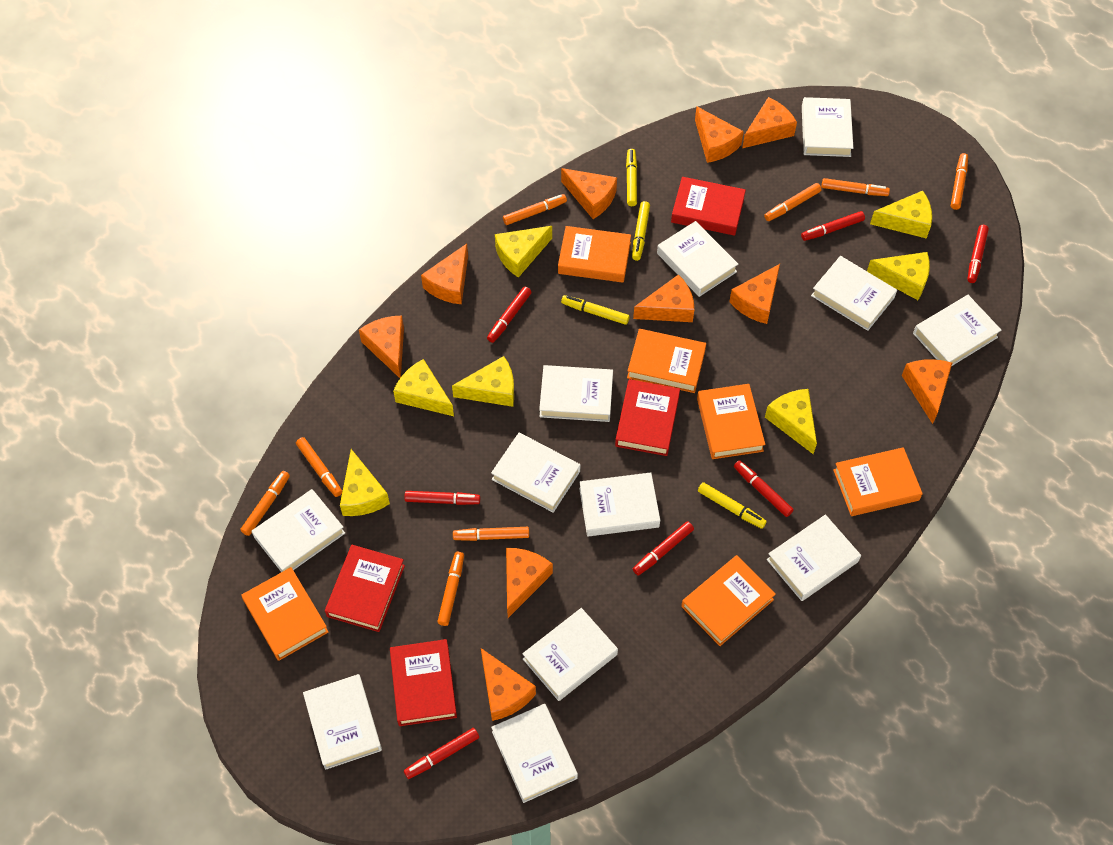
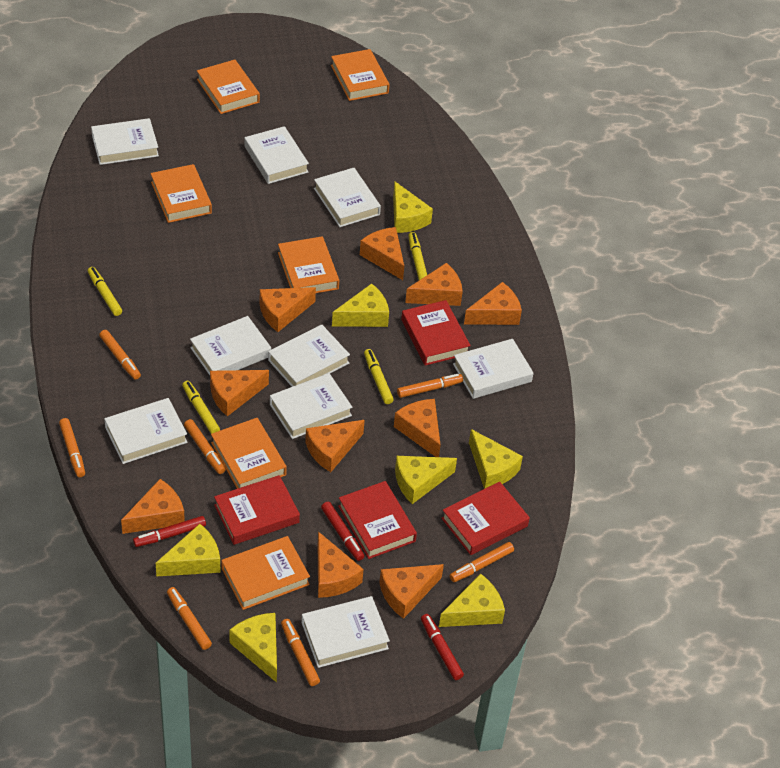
orange marker: [240,471,290,536] [296,437,342,497] [437,552,464,626] [453,527,529,541] [503,194,567,225] [764,183,822,221] [821,178,890,196] [951,153,968,210] = 8 -> [59,418,85,477] [99,330,141,380] [167,587,212,650] [184,419,226,474] [281,619,320,686] [397,374,463,398] [450,542,514,582] = 7
red marker: [404,491,480,505] [404,728,479,779] [487,287,531,343] [633,521,694,576] [734,460,794,517] [801,211,865,241] [967,225,989,283] = 7 -> [133,516,206,547] [321,502,364,561] [421,614,464,680] = 3
white book: [251,489,345,572] [303,674,382,770] [491,433,580,513] [491,704,578,803] [522,608,618,701] [539,365,613,422] [579,473,660,536] [657,221,738,297] [767,515,861,601] [802,97,853,157] [811,256,897,331] [913,295,1002,366] = 12 -> [91,118,159,165] [104,398,188,464] [190,316,271,375] [245,126,309,184] [268,325,350,387] [270,373,352,439] [301,596,390,668] [314,168,381,227] [453,339,534,399] = 9

